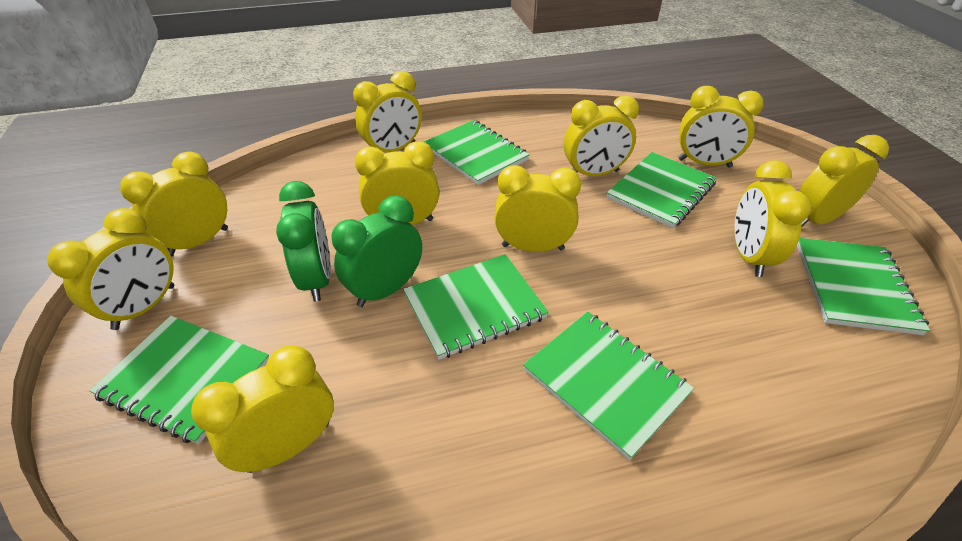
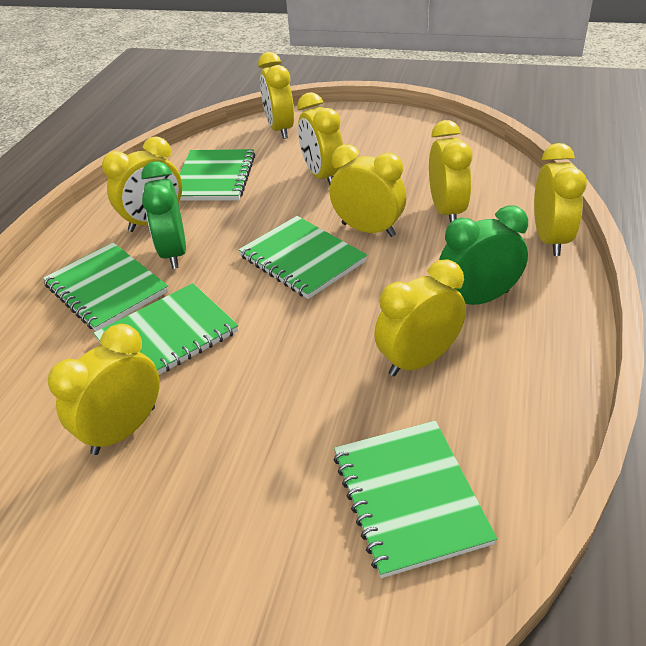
green notebook: [90,316,269,445] [403,254,549,360] [424,120,530,185] [523,312,694,460] [607,152,717,228] [797,238,930,335] = 6 -> [43,243,168,331] [94,283,238,375] [179,149,255,201] [239,216,367,299] [334,421,497,578] = 5
yellow clock: [47,208,174,330] [120,152,228,256] [191,345,334,473] [353,71,422,152] [355,141,439,225] [494,165,581,252] [564,95,639,176] [678,86,764,167] [735,160,811,277] [799,135,889,226] = 10 -> [48,324,160,455] [102,136,182,232] [258,52,294,139] [297,92,343,185] [330,144,406,237] [374,259,466,376] [429,120,472,223] [534,143,587,256] = 8

